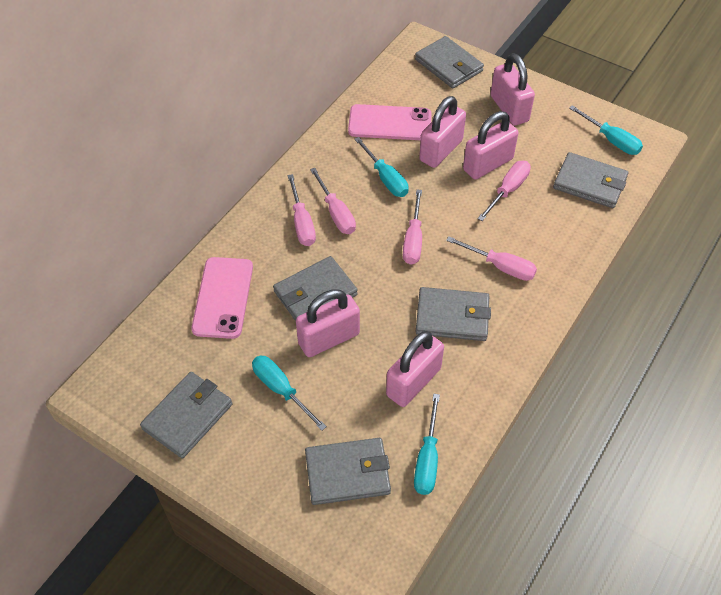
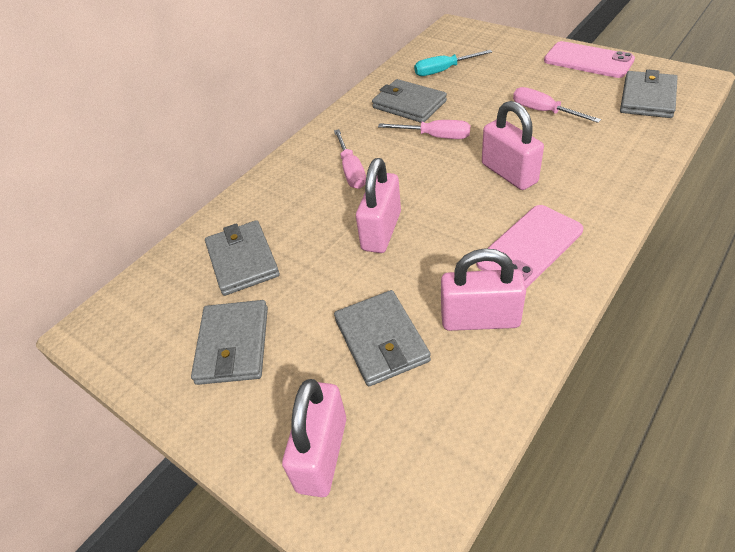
grey wallet: [140,372,232,458] [273,256,358,321] [305,438,391,505] [415,36,484,88] [416,287,491,341] [553,152,628,208] = 6 -> [191,300,268,385] [205,220,280,296] [334,290,431,386] [372,79,447,123] [620,69,678,118] = 5
pink padlock: [296,289,360,357] [386,331,444,407] [419,96,466,168] [463,111,518,180] [490,53,535,126] = 5 -> [282,379,346,497] [356,158,401,253] [441,248,526,331] [482,101,544,190] = 4
pink screwdriver: [287,174,316,246] [310,168,356,234] [403,189,422,265] [446,236,537,281] [478,161,531,221] = 5 -> [334,129,366,189] [378,120,470,139] [513,87,601,123] = 3
turquoise screwdriver: [252,356,327,431] [354,137,409,197] [414,394,440,495] [569,105,643,155] = 4 -> [414,50,492,76] = 1

